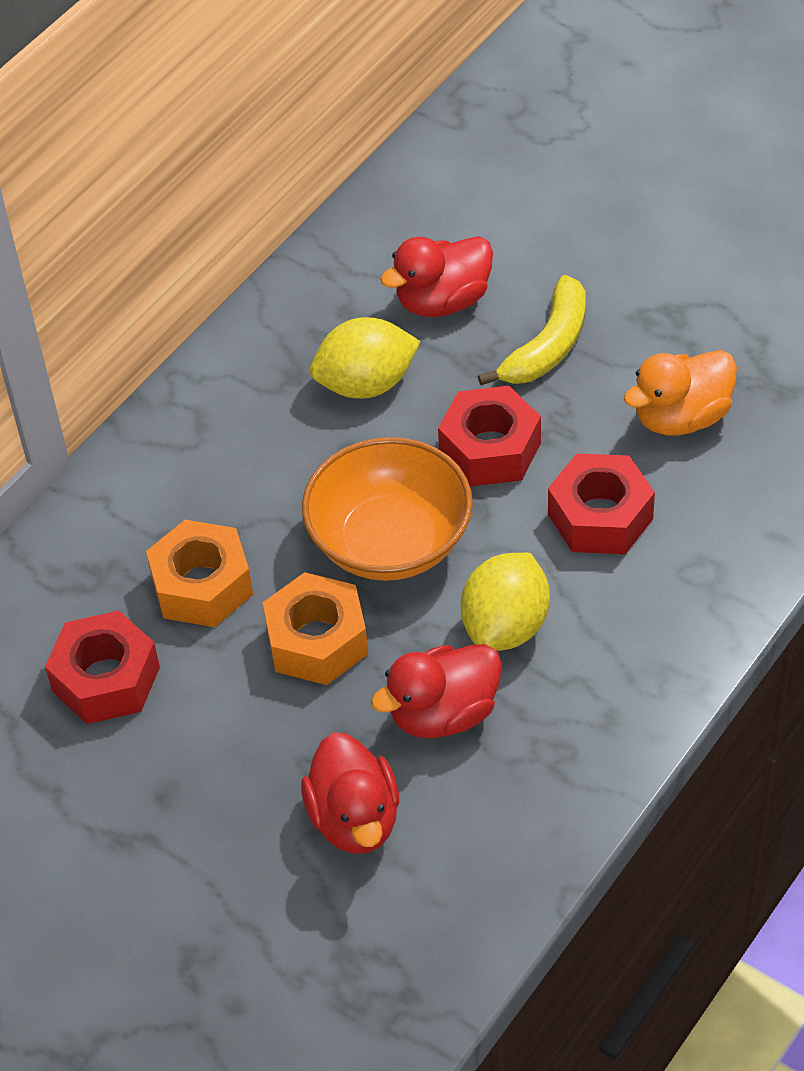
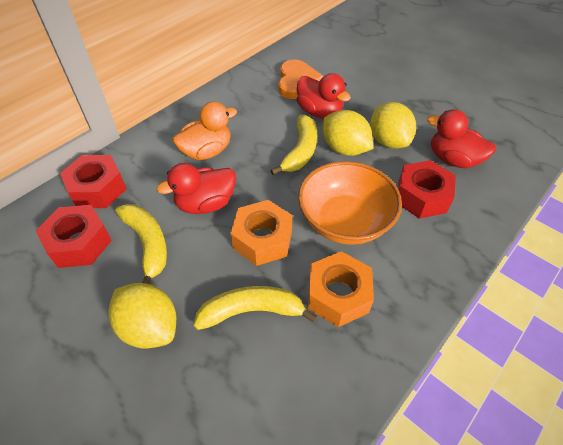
orange heart: none = 0 -> [278,59,323,99] = 1
yellow banana: [478,275,586,385] = 1 -> [115,204,167,284] [193,286,317,330] [270,115,317,175] = 3
yellow lemon: [310,317,421,399] [461,553,550,651] = 2 -> [108,283,176,349] [323,110,374,156] [371,102,416,149] = 3

